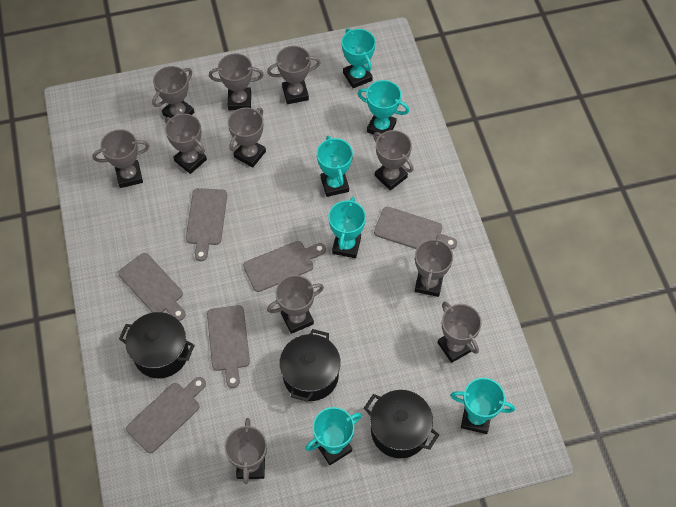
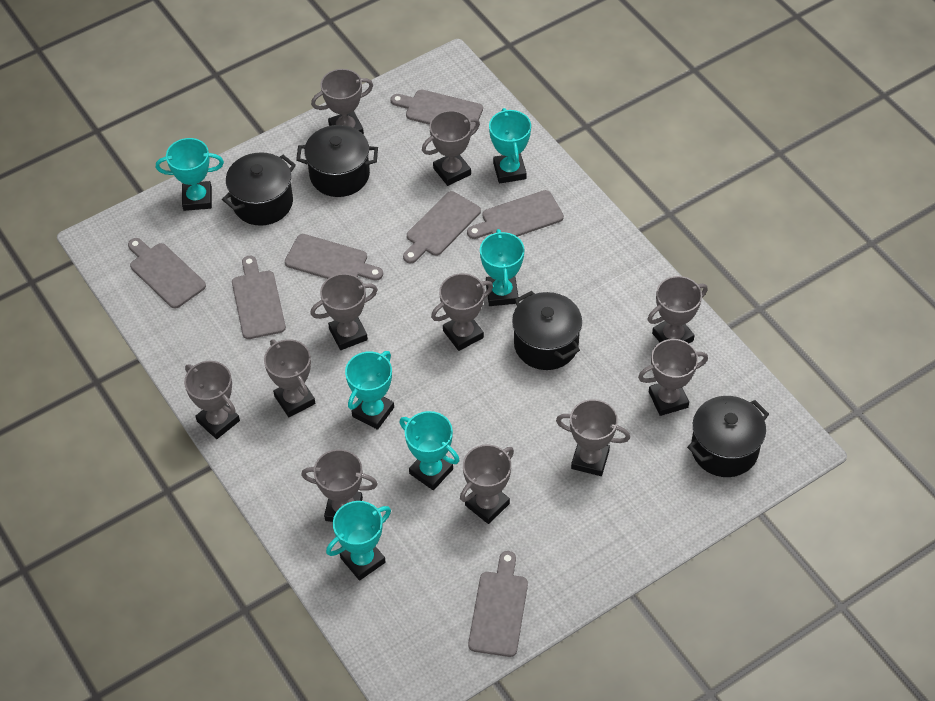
black pot: [119,312,195,378] [280,329,341,402] [364,390,439,458] = 3 -> [222,152,296,226] [296,125,378,197] [512,291,582,370] [687,396,769,477] = 4
grey cutting board: [118,253,185,321] [126,377,206,453] [186,188,227,261] [207,305,250,388] [243,241,326,292] [374,207,457,250] = 6 -> [128,238,206,308] [232,256,286,339] [285,234,383,281] [390,90,483,129] [403,191,481,263] [467,190,564,239] [468,551,528,657] = 7

